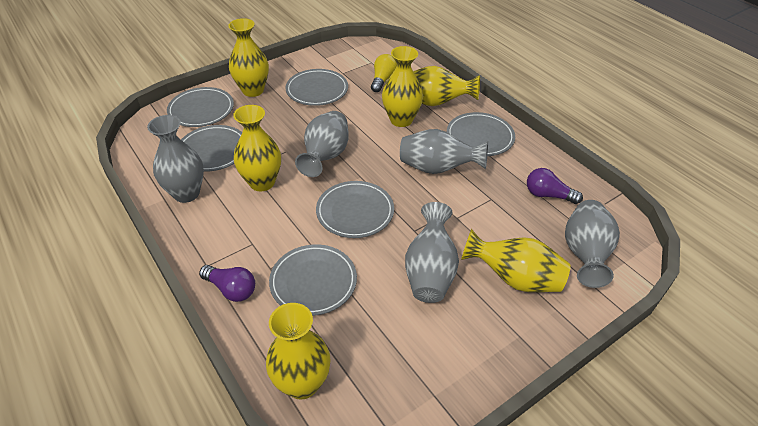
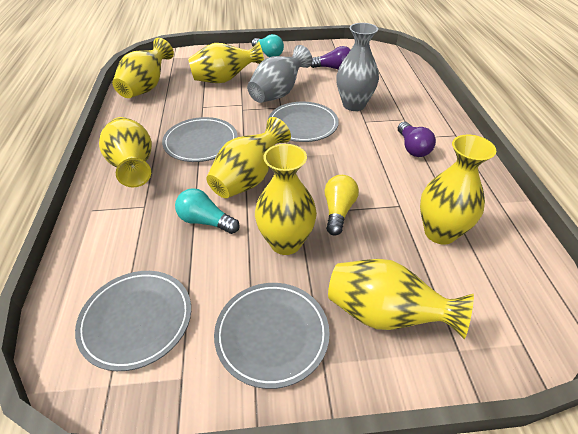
grey plate: [167,87,234,127] [181,125,242,172] [269,244,357,316] [286,69,348,106] [316,181,394,238] [447,112,515,156] = 6 -> [75,271,191,371] [162,117,238,162] [214,283,330,389] [268,102,339,142] = 4
grey vase: [147,115,204,203] [295,111,348,177] [400,129,488,174] [405,202,459,303] [565,200,620,288] = 5 -> [247,45,312,103] [336,23,379,111] = 2
turquoise light bulb: none = 0 -> [175,188,240,234] [252,34,284,57] = 2
yellow vase: [228,18,269,97] [233,105,281,191] [266,303,331,400] [382,46,423,127] [413,66,480,106] [461,229,571,292] = 6 -> [99,117,152,187] [112,38,174,98] [188,41,264,83] [206,117,291,198] [255,144,317,255] [328,259,474,339] [420,135,496,245] = 7

